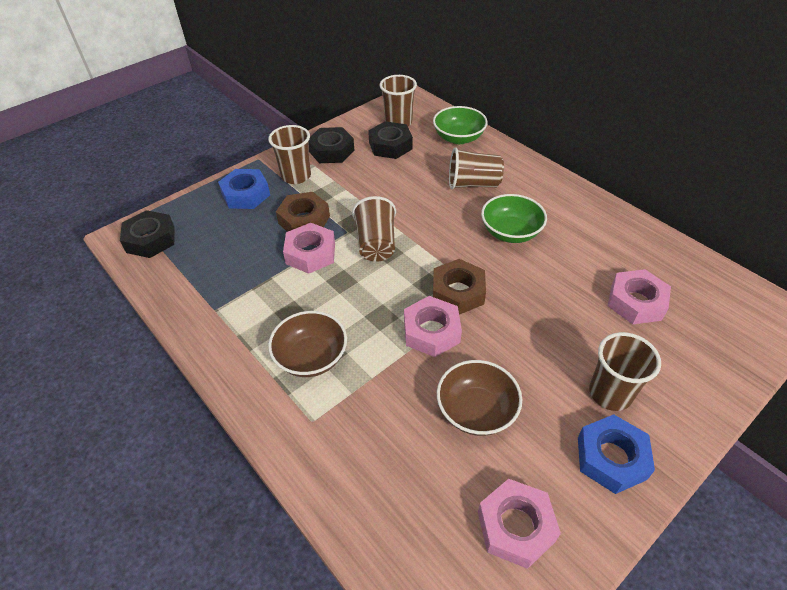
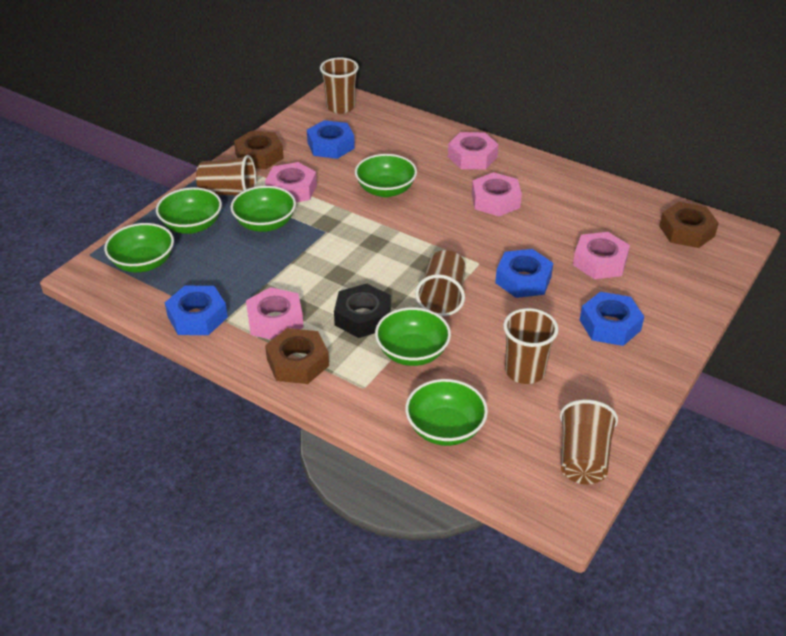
black nut: [120,210,175,258] [309,127,354,163] [368,121,413,159] = 3 -> [334,284,391,338] = 1
blue nut: [218,169,270,209] [578,414,655,494] = 2 -> [165,286,228,335] [307,120,355,159] [495,249,553,298] [580,292,644,346] = 4
brown bowl: [268,311,347,377] [437,360,522,436] = 2 -> none = 0
brown nut: [276,192,330,232] [433,259,486,315] = 2 -> [234,131,284,169] [265,328,329,384] [659,202,719,248] = 3
green bowl: [433,106,488,144] [481,194,547,243] = 2 -> [104,223,174,273] [156,187,222,234] [230,186,296,232] [355,154,417,197] [375,307,451,366] [405,379,488,446] = 6
pink nut: [283,223,335,274] [404,296,462,357] [478,479,561,569] [608,269,671,324] = 4 -> [246,287,304,340] [265,162,317,202] [448,132,498,169] [472,172,522,217] [573,232,630,279] = 5

